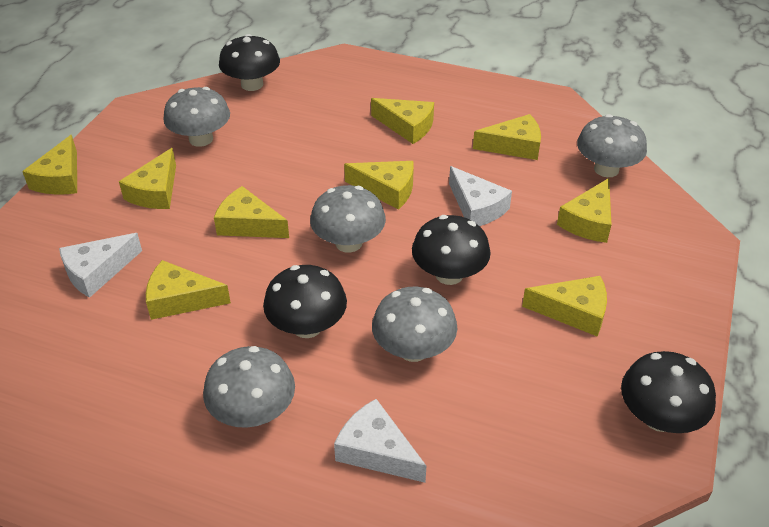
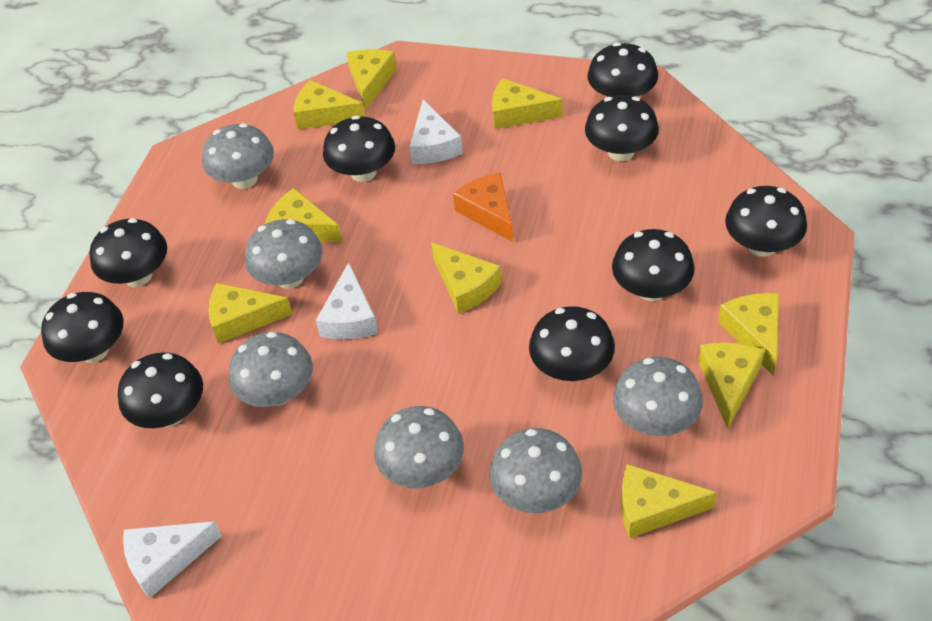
black mushroom: [219,34,280,91] [263,265,347,338] [412,215,491,285] [621,351,716,433] = 4 -> [41,292,124,363] [90,218,167,287] [118,352,203,428] [323,116,395,182] [529,306,615,381] [585,95,659,161] [588,43,658,97] [612,229,695,301] [725,186,807,257] = 9
grey mushroom: [163,87,230,147] [203,346,295,428] [310,185,386,253] [372,287,458,362] [577,114,647,177] = 5 -> [202,123,274,189] [229,332,313,407] [245,219,322,289] [374,406,464,488] [490,428,582,513] [613,357,703,436] = 6
orange cheese: none = 0 -> [453,172,513,242] = 1

